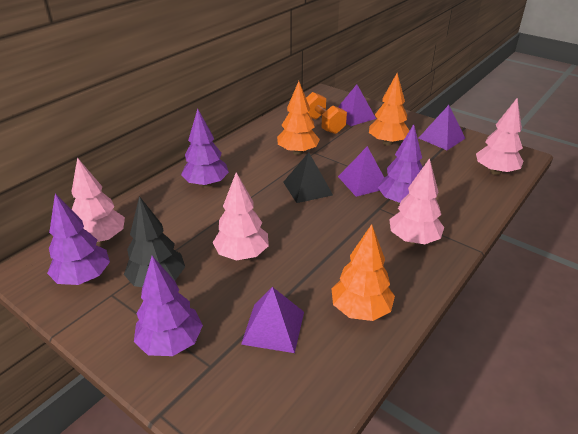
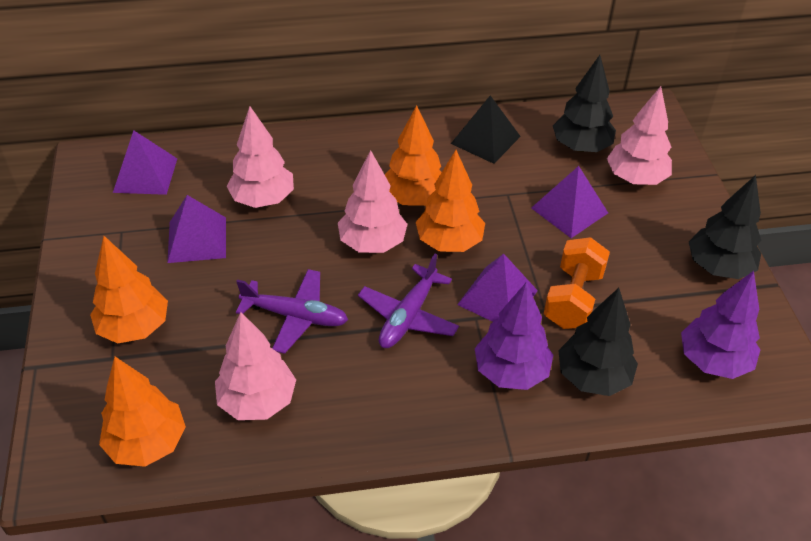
black tree: [124,196,185,287] = 1 -> [553,55,616,152] [558,288,638,396] [689,175,761,279] = 3
orange tree: [277,81,320,155] [331,224,395,321] [369,73,409,146] = 3 -> [90,236,168,343] [99,357,186,467] [385,105,442,206] [416,150,485,252] = 4
purple plane: none = 0 -> [236,269,348,354] [358,254,459,348] = 2
purple tree: [47,194,110,285] [134,256,203,356] [181,109,229,187] [378,124,423,205] = 4 -> [475,282,553,390] [681,271,760,379] = 2

